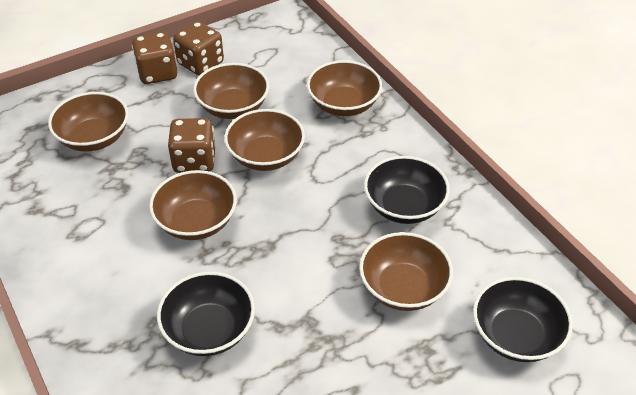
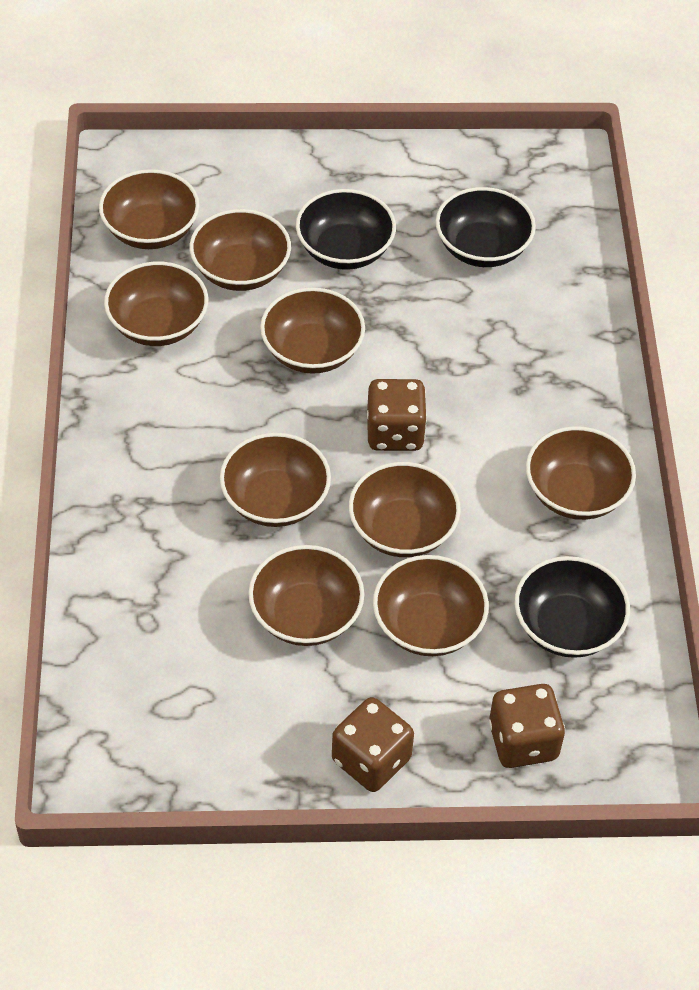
brown bowl: [48,92,129,152] [149,170,237,240] [193,63,269,119] [224,109,305,171] [307,60,382,116] [359,232,453,311] = 6 -> [99,169,199,249] [104,262,208,346] [190,209,291,291] [220,433,331,527] [248,545,364,646] [260,287,365,374] [349,462,461,557] [373,555,489,656] [526,426,636,520] = 9

